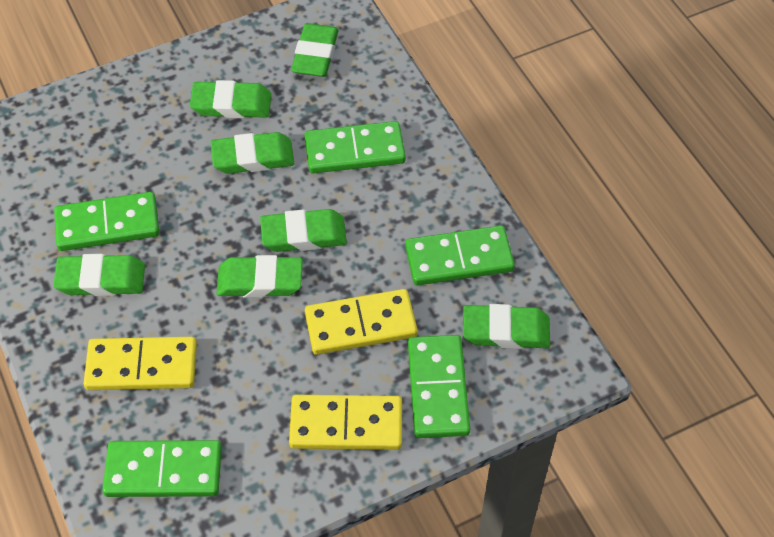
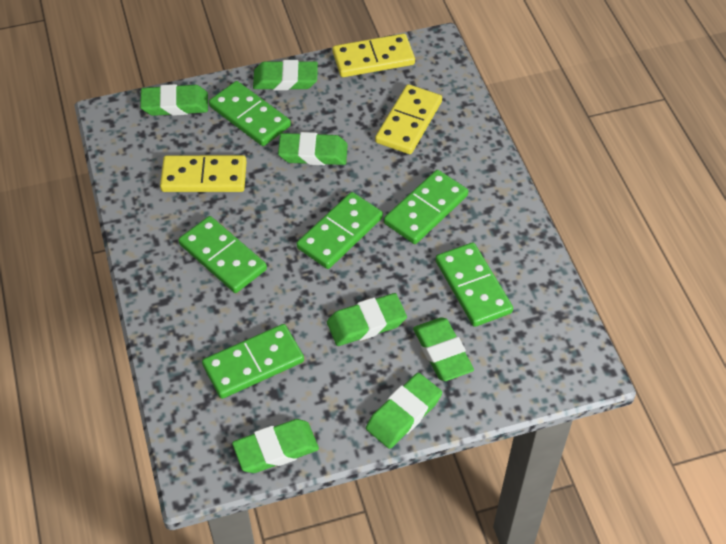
green domino: [54,192,159,251] [102,440,222,497] [304,121,406,174] [405,225,515,286] [408,335,470,438] = 5 -> [178,216,267,293] [202,324,304,399] [209,81,291,146] [297,192,383,269] [384,170,468,244] [436,242,513,327] = 6

